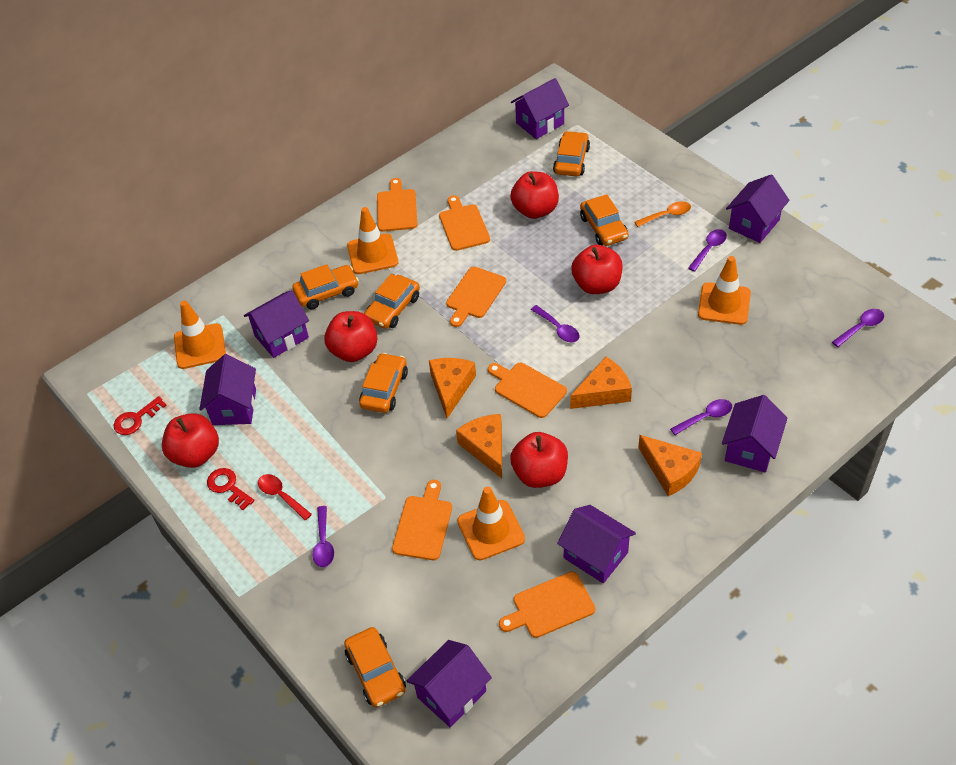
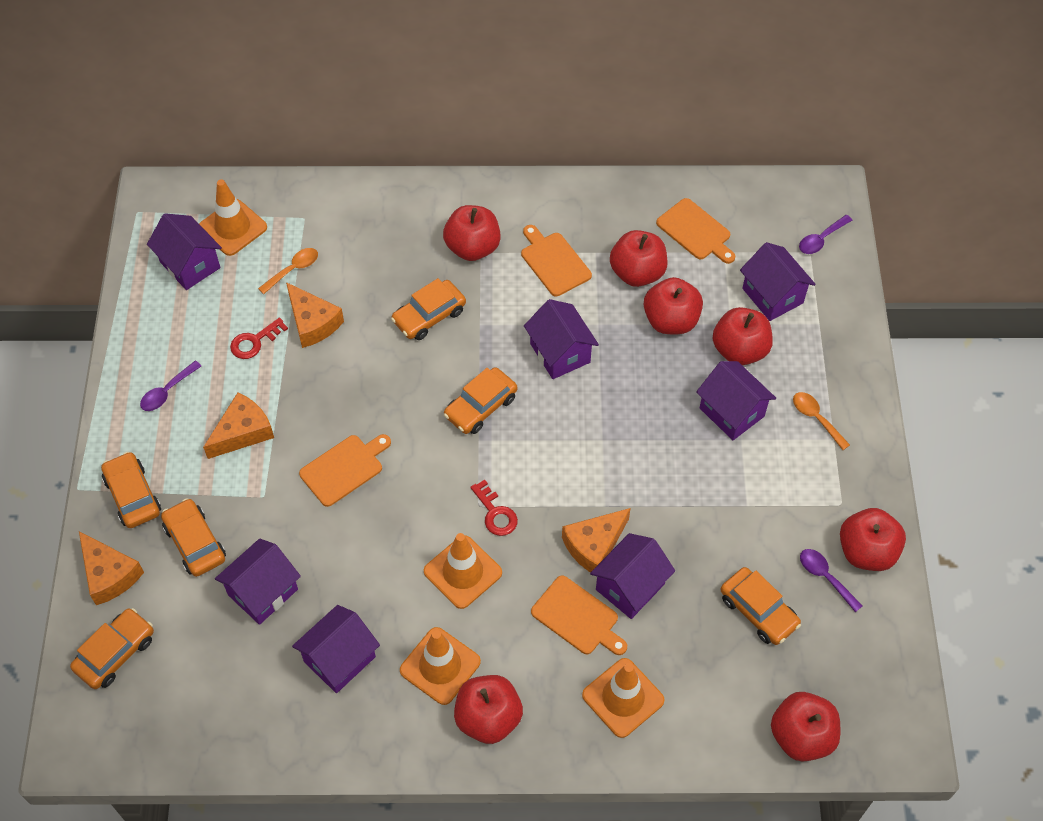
orange cutting board: [377,178,417,232] [392,480,452,560] [439,195,490,251] [446,267,506,327] [488,363,567,418] [499,572,595,638] = 6 -> [299,434,391,507] [521,225,592,296] [531,575,627,655] [656,198,735,264] = 4
orange spoon: [635,201,691,227] = 1 -> [258,248,318,294] [793,392,850,450] = 2
purple spoon: [312,506,334,567] [531,305,580,343] [670,399,732,435] [688,229,727,272] [832,309,884,347] = 5 -> [140,361,201,411] [799,215,852,254] [800,549,862,612] = 3
red apple: [162,413,219,468] [324,311,377,362] [510,171,559,219] [510,432,568,488] [571,245,623,294] = 5 -> [443,205,501,261] [454,675,523,744] [610,230,668,287] [644,277,703,334] [713,307,773,365] [771,692,840,762] [840,508,906,571] = 7
red spoon: [258,474,312,520] = 1 -> none = 0

